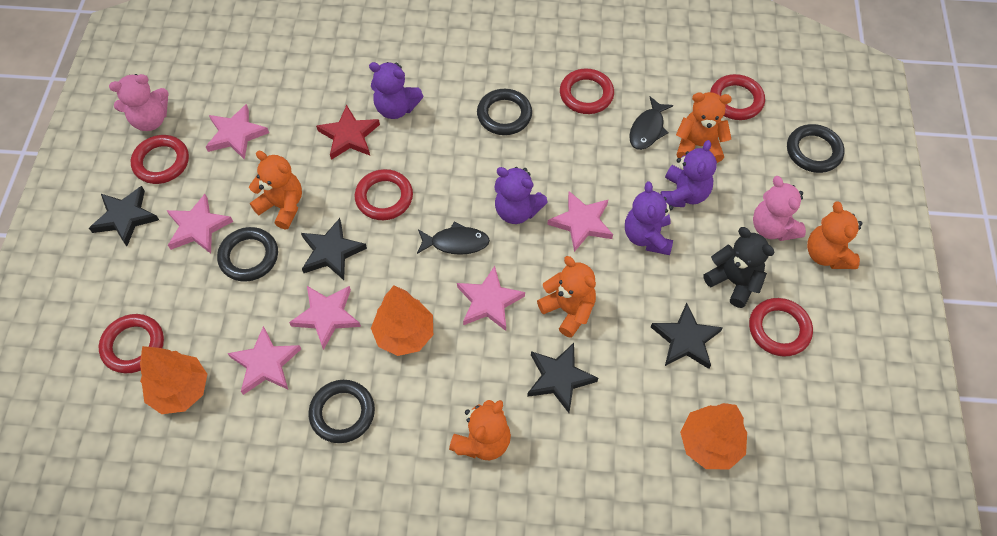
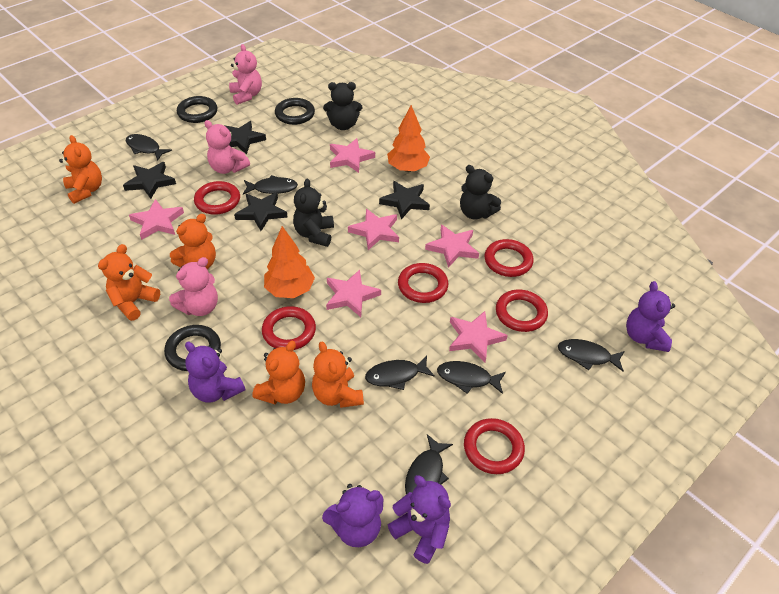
black fish: [417,222,490,255] [629,96,673,150] = 2 -> [126,134,172,161] [243,175,298,195] [365,356,435,390] [405,434,453,495] [437,361,506,394] [558,339,625,371] = 6
black ring: [217,227,278,282] [309,380,375,443] [477,89,532,135] [787,124,845,173] = 4 -> [164,325,221,371] [177,96,218,123] [275,98,315,125] = 3
black teddy bear: [703,227,775,308] = 1 -> [293,179,334,247] [323,82,362,130] [460,165,501,220] = 3
orange tree: [140,346,207,414] [371,285,433,356] [680,403,747,469] = 3 -> [264,226,315,298] [387,105,430,172] = 2
pink teddy bear: [109,74,169,131] [753,176,806,241] = 2 -> [169,257,218,316] [204,120,250,174] [229,44,262,105] = 3
red star: [316,105,380,160] = 1 -> none = 0

